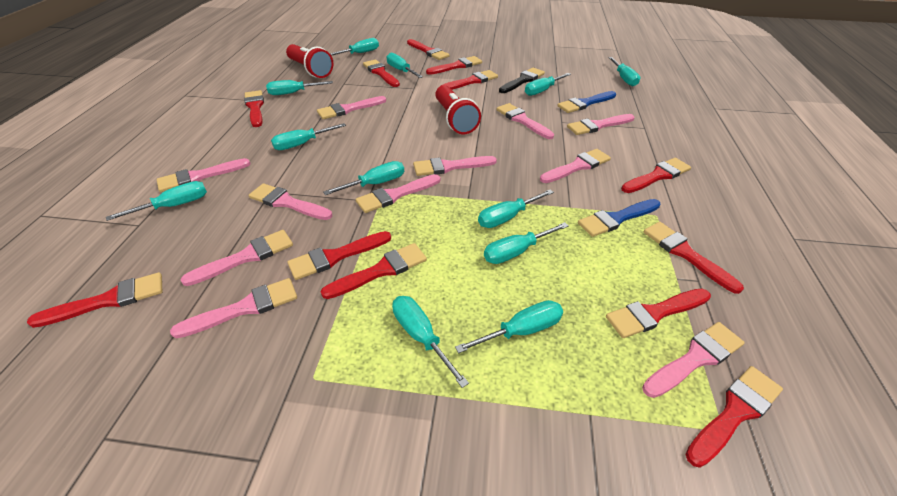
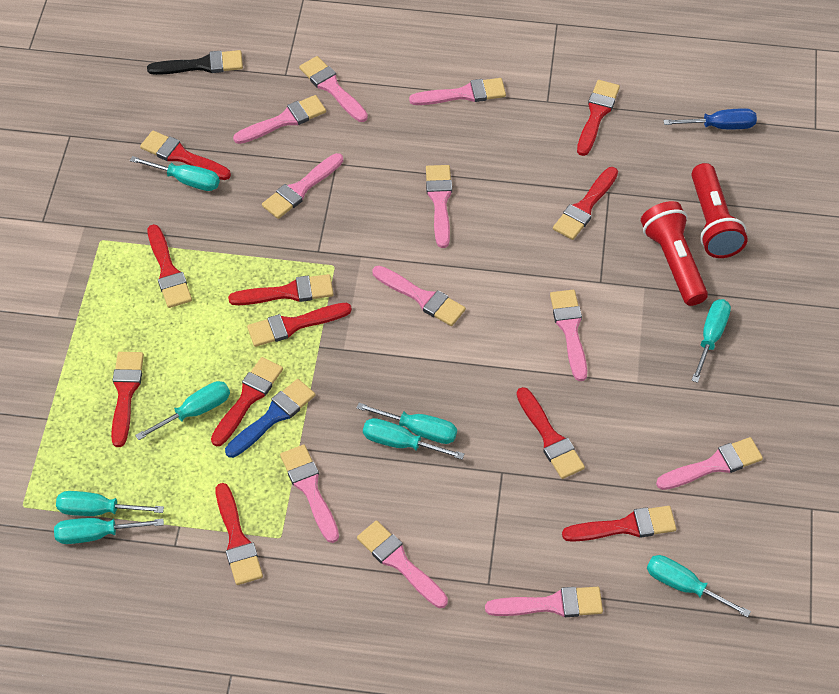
blue brush: [557,91,616,113] [578,199,661,237] = 2 -> [225,379,315,458] = 1
blue screwdriver: none = 0 -> [663,108,757,129] = 1
red brush: [27,272,163,328] [244,90,264,127] [287,231,391,280] [321,243,427,299] [363,60,400,87] [407,39,450,60] [426,56,482,75] [441,70,498,90] [606,289,711,338] [621,158,691,193] [644,222,744,294] [685,366,783,468] = 12 -> [111,352,144,447] [140,131,231,180] [147,224,192,308] [211,357,283,447] [216,483,263,585] [228,274,334,305] [247,303,352,347] [516,387,585,479] [553,167,618,240] [562,506,676,542] [577,80,620,156] = 11
turquoise screwdriver: [106,181,207,221] [266,80,333,95] [271,123,346,150] [323,161,404,195] [330,38,379,56] [386,53,423,78] [392,296,469,388] [455,300,563,353] [478,190,554,228] [484,222,569,264] [525,73,571,96] [609,57,640,87] = 12 -> [54,518,164,544] [56,491,164,516] [130,156,220,191] [135,381,230,440] [357,403,457,444] [363,418,465,460] [647,555,751,617] [691,299,731,383] = 8

